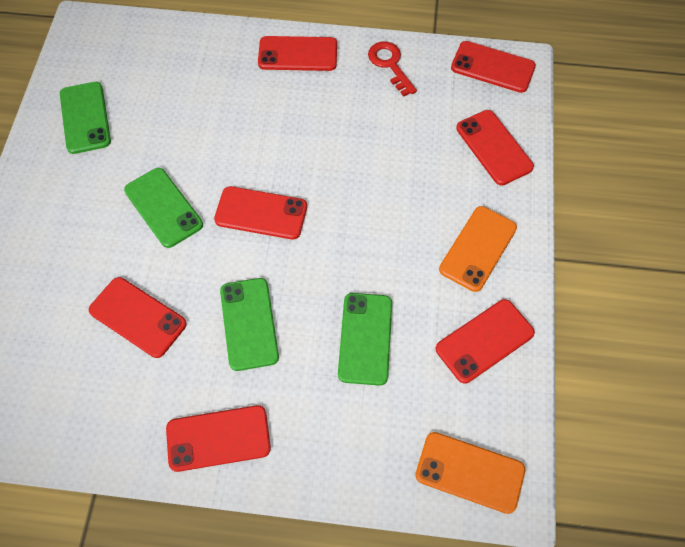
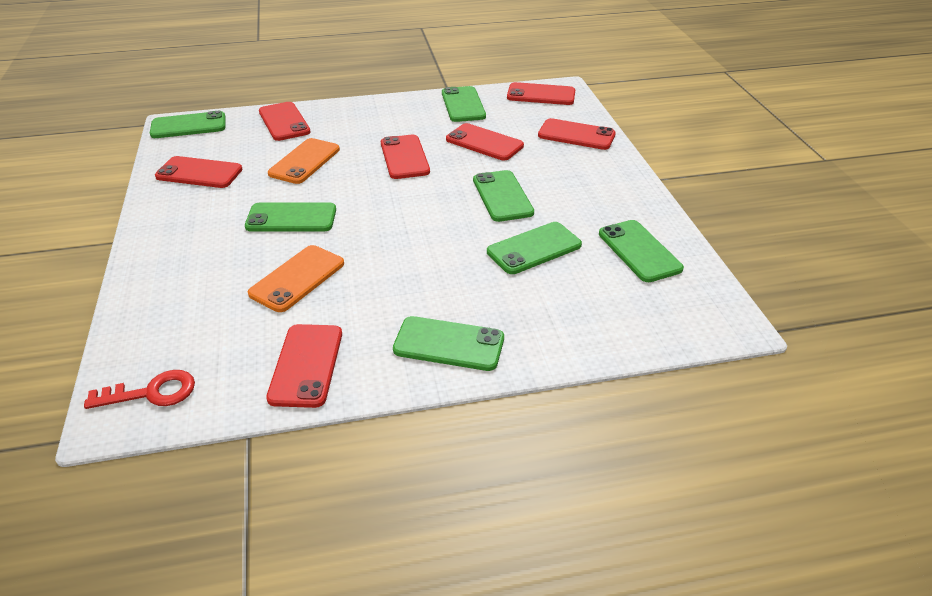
green phone: [60,82,111,154] [124,168,203,248] [220,278,279,371] [338,293,392,386] = 4 -> [150,111,226,138] [245,202,336,232] [393,316,504,371] [442,86,486,122] [473,170,534,222] [487,222,582,274] [599,220,684,282] = 7

